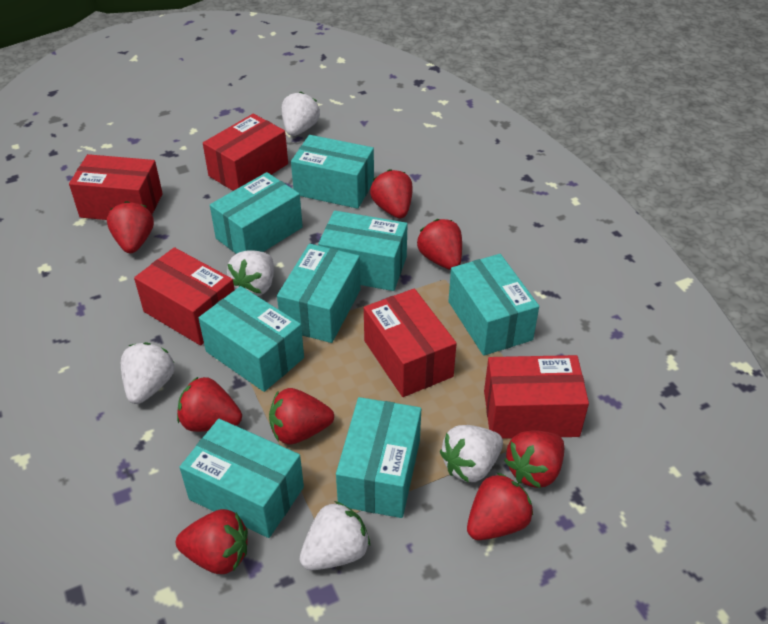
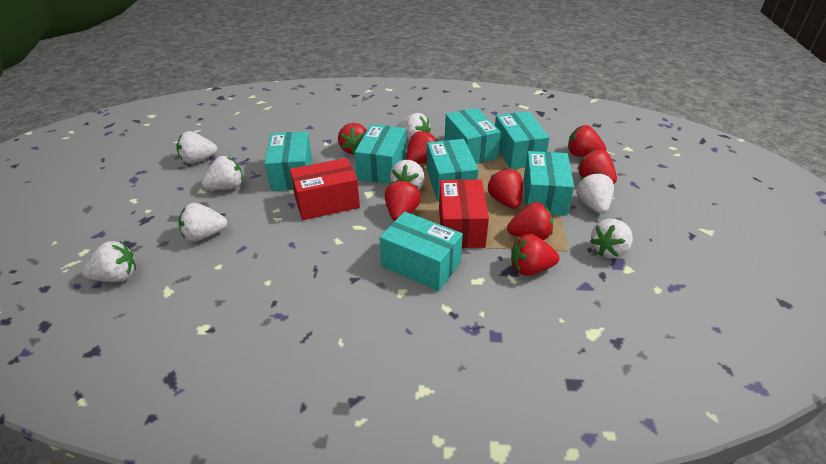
red box: [69,154,163,220] [134,247,235,345] [203,114,288,191] [364,289,457,397] [484,355,589,439] = 5 -> [290,158,360,220] [439,179,489,248] = 2
turquoise box: [179,419,304,538] [199,286,304,392] [210,172,303,254] [277,244,361,343] [291,135,374,209] [318,211,408,291] [336,397,421,518] [449,254,539,356] = 8 -> [265,131,312,191] [355,124,406,184] [379,212,463,291] [427,139,479,202] [445,108,501,164] [495,111,550,169] [524,151,574,216] = 7
white strawberry: [121,342,175,404] [227,250,274,296] [282,92,320,136] [299,501,370,570] [440,425,503,483] = 5 -> [82,241,136,282] [176,131,217,164] [178,203,227,241] [201,156,243,190] [390,160,424,190] [397,113,431,141] [576,172,614,214] [590,219,633,258] = 8

